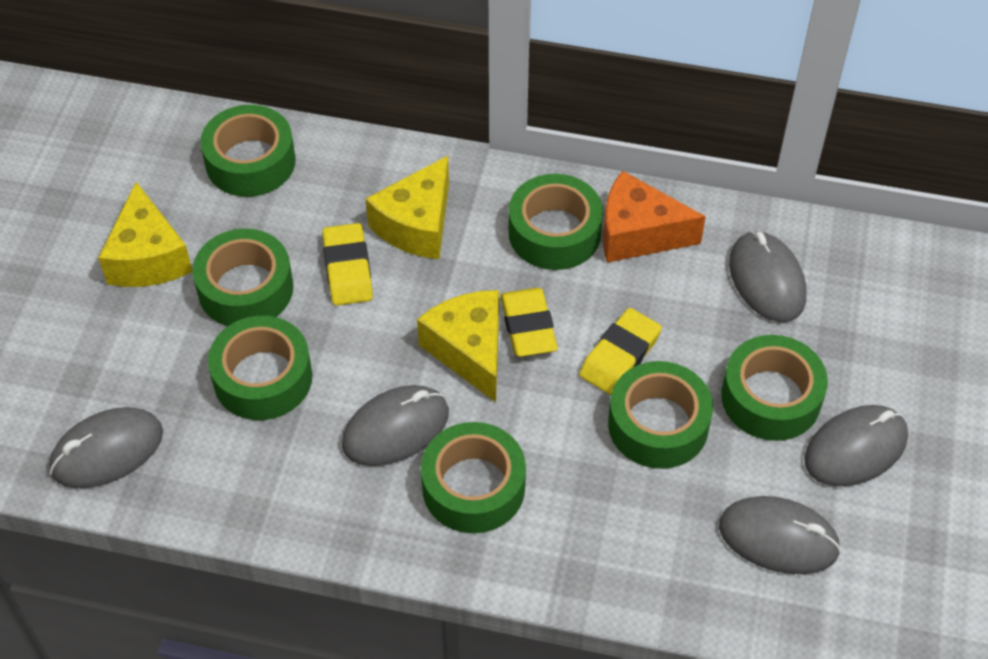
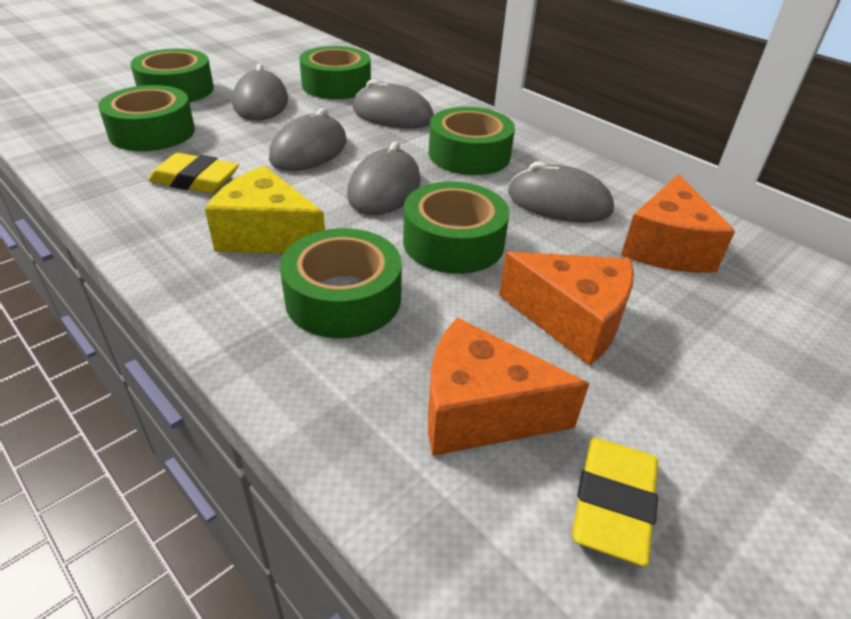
green tape: [193,229,293,326] [200,105,296,197] [208,316,312,420] [421,422,526,533] [509,174,603,270] [608,361,713,469] [721,335,828,441] = 7 -> [98,85,195,151] [130,49,214,102] [280,228,402,338] [299,46,371,99] [403,181,510,274] [429,107,515,175] = 6
orange cheese: [603,171,706,263] = 1 -> [428,317,589,456] [499,252,634,366] [621,174,735,273] = 3
yellow cheese: [98,182,193,287] [365,156,449,259] [417,290,499,402] = 3 -> [205,166,325,254] = 1
yellow eraser: [322,223,373,306] [500,288,558,357] [579,308,662,395] = 3 -> [148,153,239,193] [572,438,658,566] = 2

